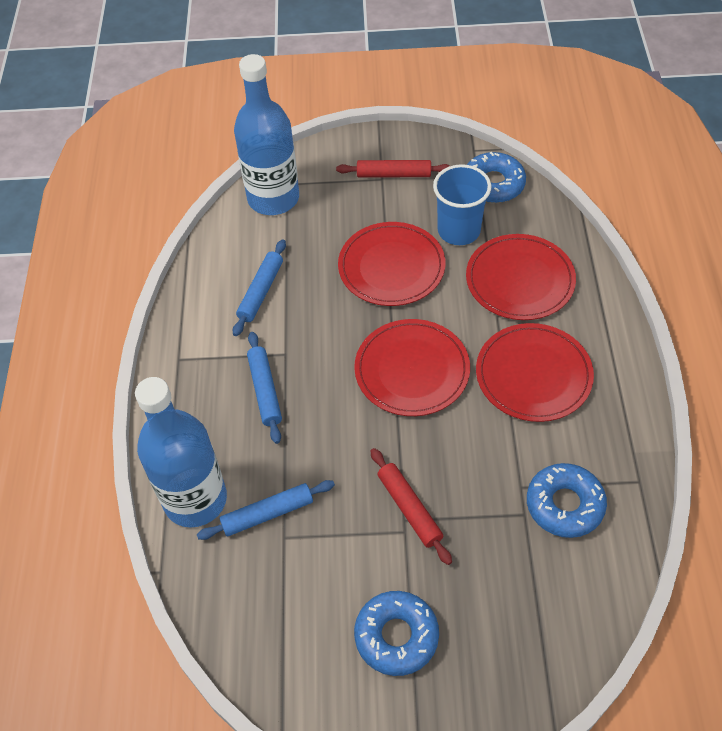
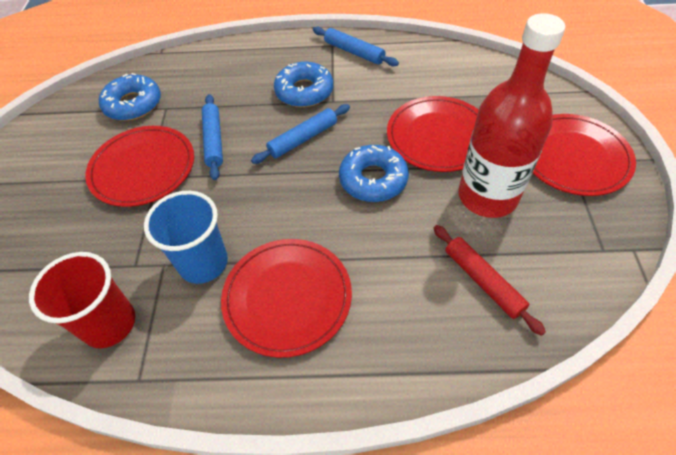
blue bottle: [135,377,227,528] [234,54,299,215] = 2 -> none = 0
red bottle: none = 0 -> [458,13,565,218] = 1
red cup: none = 0 -> [29,252,135,348] = 1
red rolling pin: [336,160,450,177] [370,448,452,565] = 2 -> [433,225,546,336] = 1

